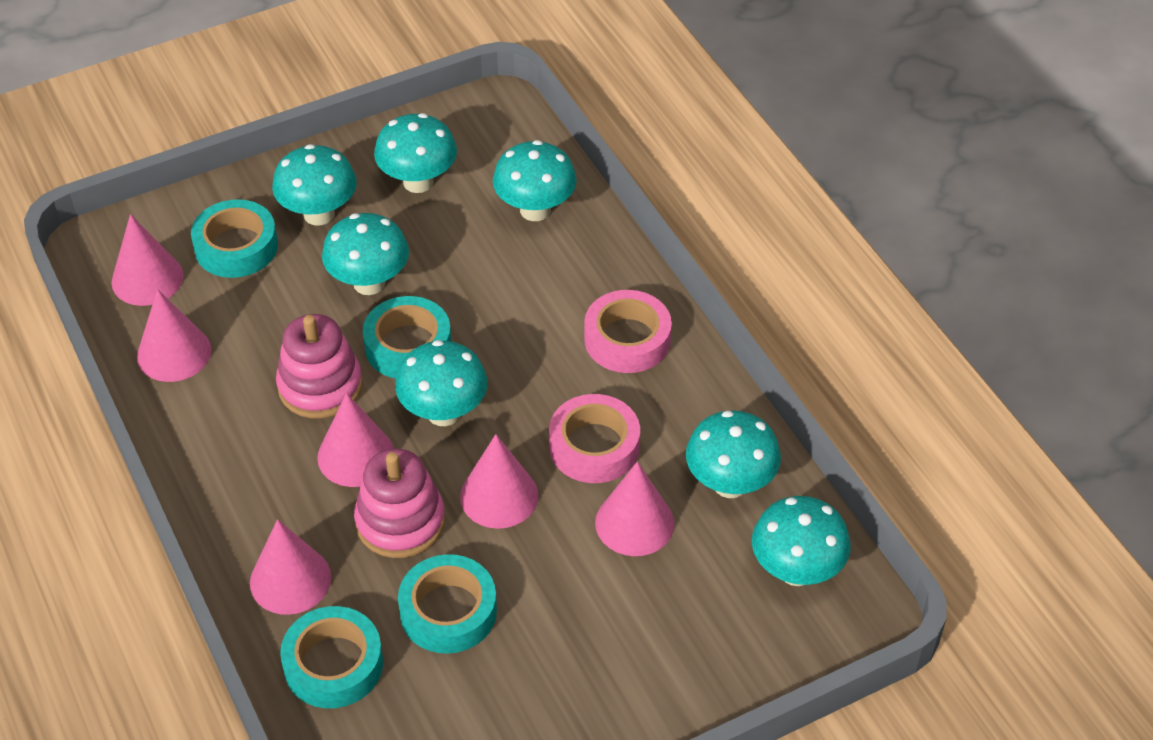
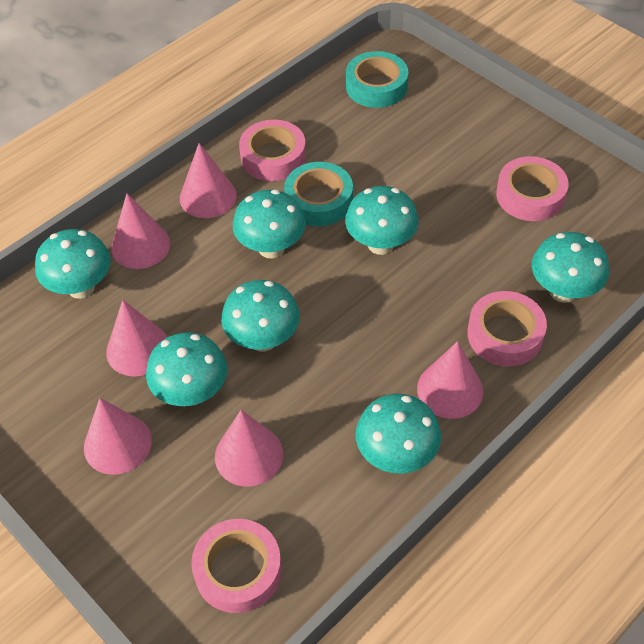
pink stacking toy: [276,314,363,419] [354,448,445,558] = 2 -> none = 0
pink tape: [549,394,640,483] [584,290,672,373] = 2 -> [191,519,282,613] [239,120,306,181] [467,291,547,367] [496,156,568,221] = 4
turquoise tape: [191,199,278,278] [280,606,383,708] [363,296,451,379] [398,554,497,654] = 4 -> [284,162,353,226] [346,51,408,108] = 2

